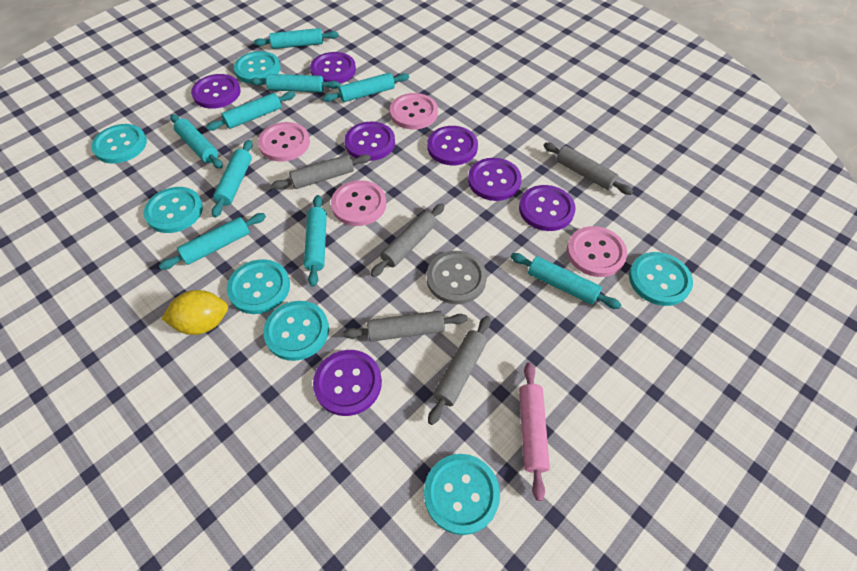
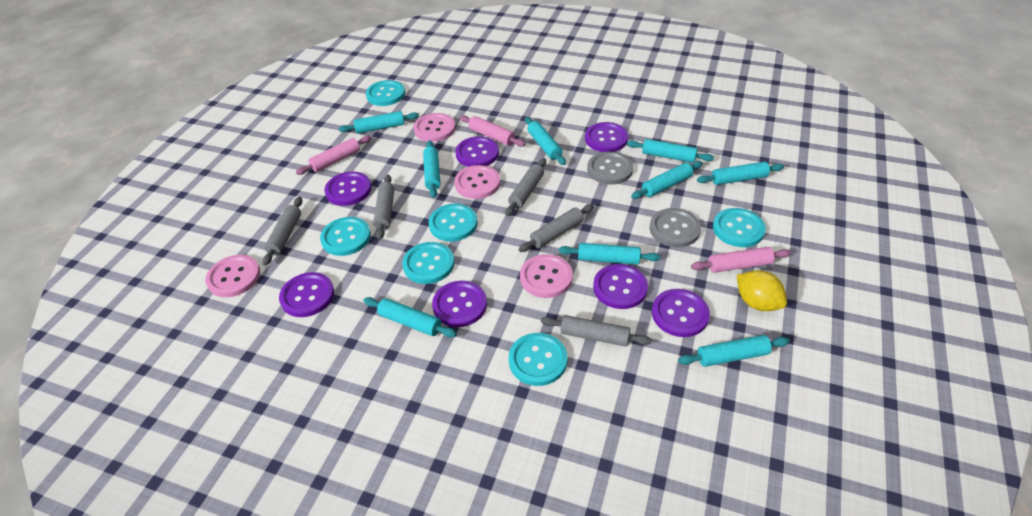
grey button: [427,251,487,304] = 1 -> [587,151,633,185] [650,208,701,247] = 2
pink rolling pin: [519,362,550,501] = 1 -> [296,136,371,175] [460,115,525,147] [691,247,791,273] = 3
turquoise button: [91,124,147,163] [144,187,203,233] [227,259,290,314] [234,51,281,83] [263,301,329,361] [424,454,500,535] [629,252,693,306] = 7 -> [320,217,371,256] [366,80,405,106] [402,242,454,284] [428,204,477,241] [509,333,567,386] [713,208,766,247] = 6

